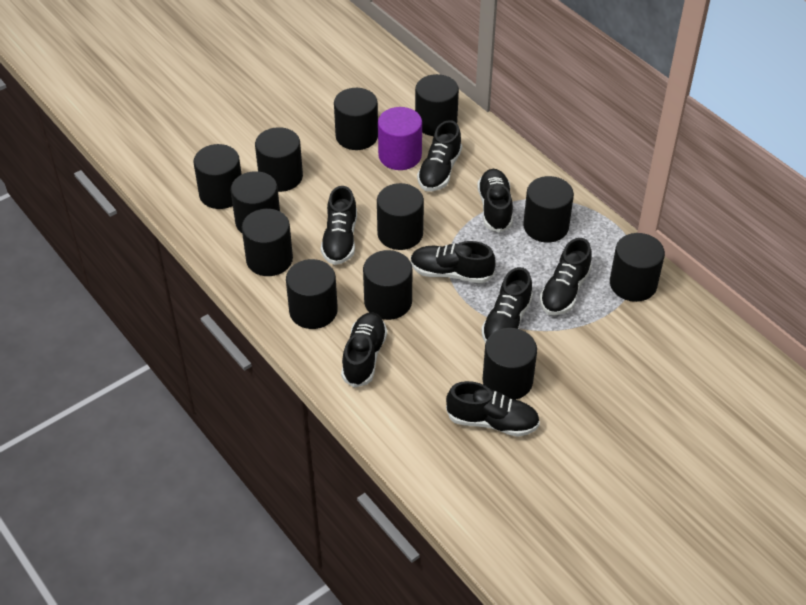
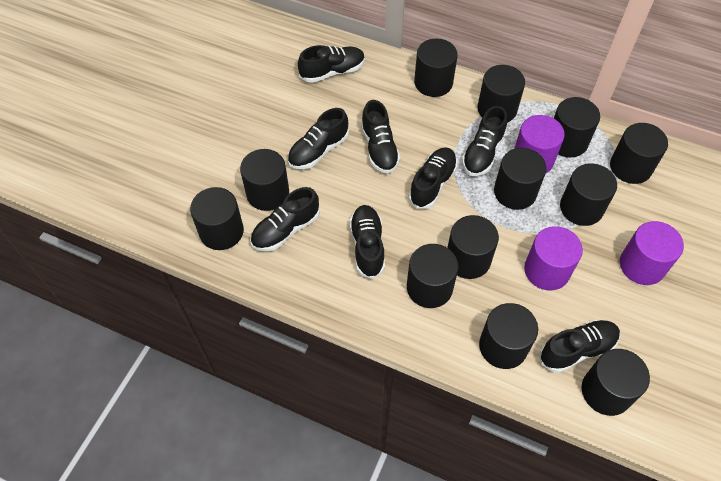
purple cylinder: [378,107,422,170] = 1 -> [514,115,565,173] [524,226,583,290] [620,221,684,285] = 3

